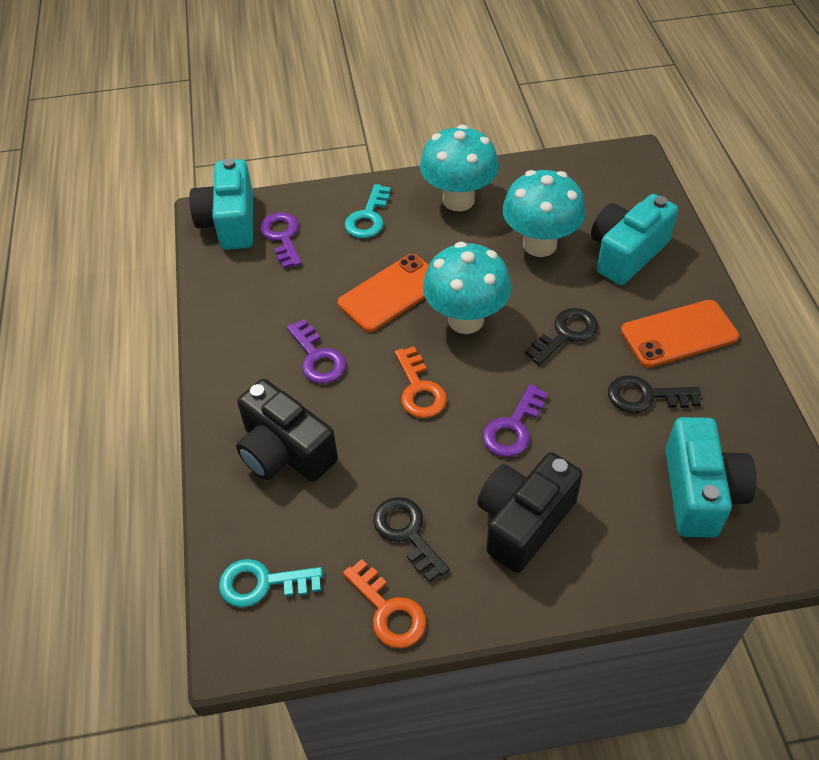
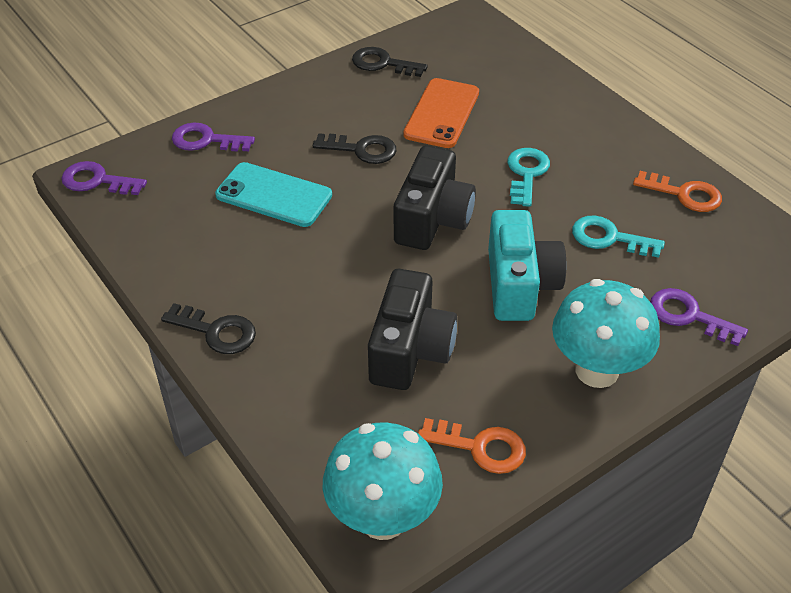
orange phone: [338,254,429,332] [621,300,739,368] = 2 -> [403,78,479,148] = 1
turquoise camera: [189,158,253,250] [591,194,678,285] [665,417,756,538] = 3 -> [488,210,567,321] = 1
turquoise mushroom: [420,125,499,211] [423,242,511,334] [502,170,586,257] = 3 -> [323,422,443,540] [552,279,660,388] = 2
turquoise phone: none = 0 -> [215,162,332,227] = 1

